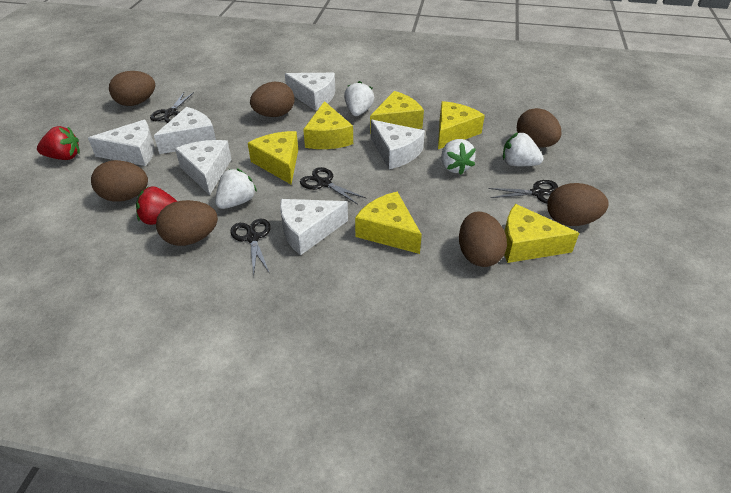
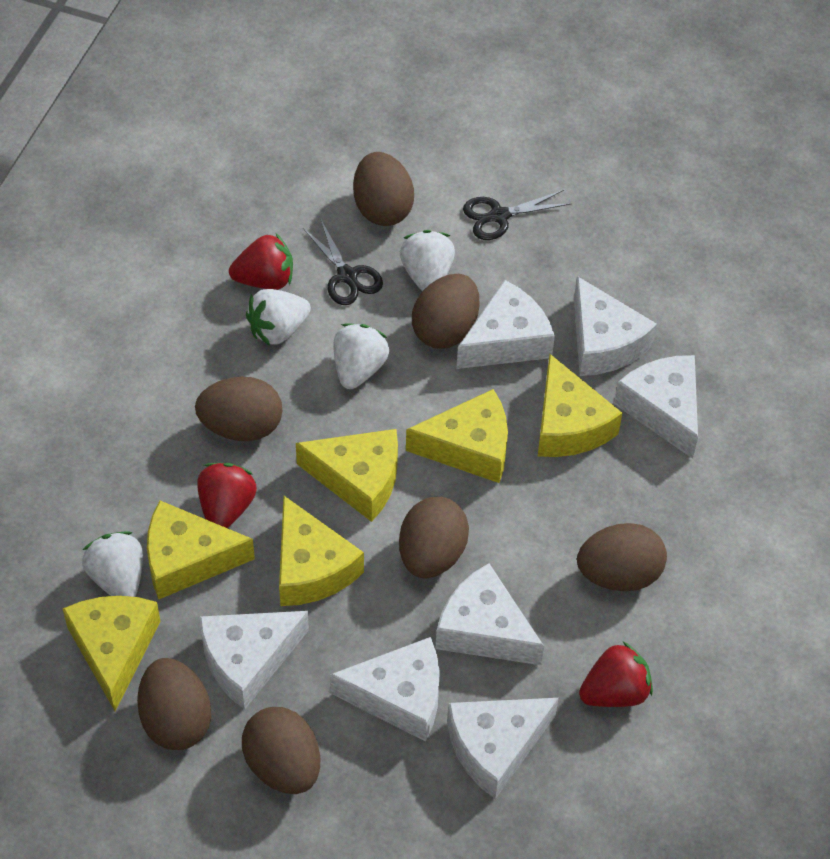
black scissors: [150,92,194,123] [230,219,271,275] [300,167,367,205] [488,180,558,203] = 4 -> [303,220,383,305] [463,190,572,240] = 2
red strawberry: [37,126,80,160] [136,186,177,225] = 2 -> [197,463,257,528] [229,233,293,290] [579,642,653,707] = 3
white cheese: [88,120,155,166] [154,107,216,154] [175,140,232,195] [280,199,348,255] [285,73,335,111] [371,120,425,169] = 6 -> [200,611,309,709] [330,637,440,741] [435,563,544,665] [447,698,559,799] [456,280,555,369] [574,276,657,376] [614,355,698,459] = 7

